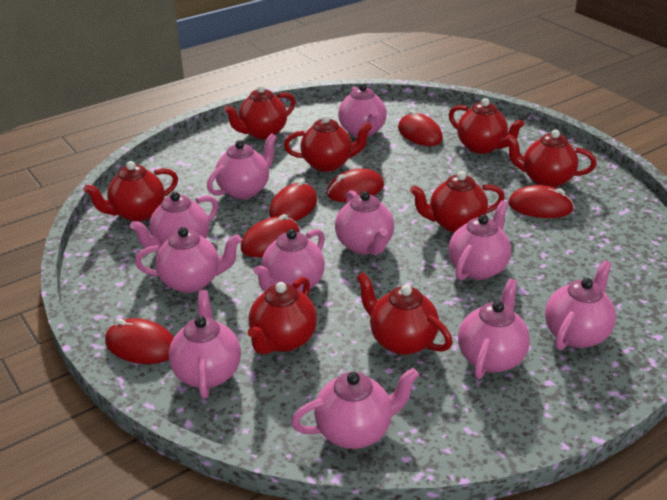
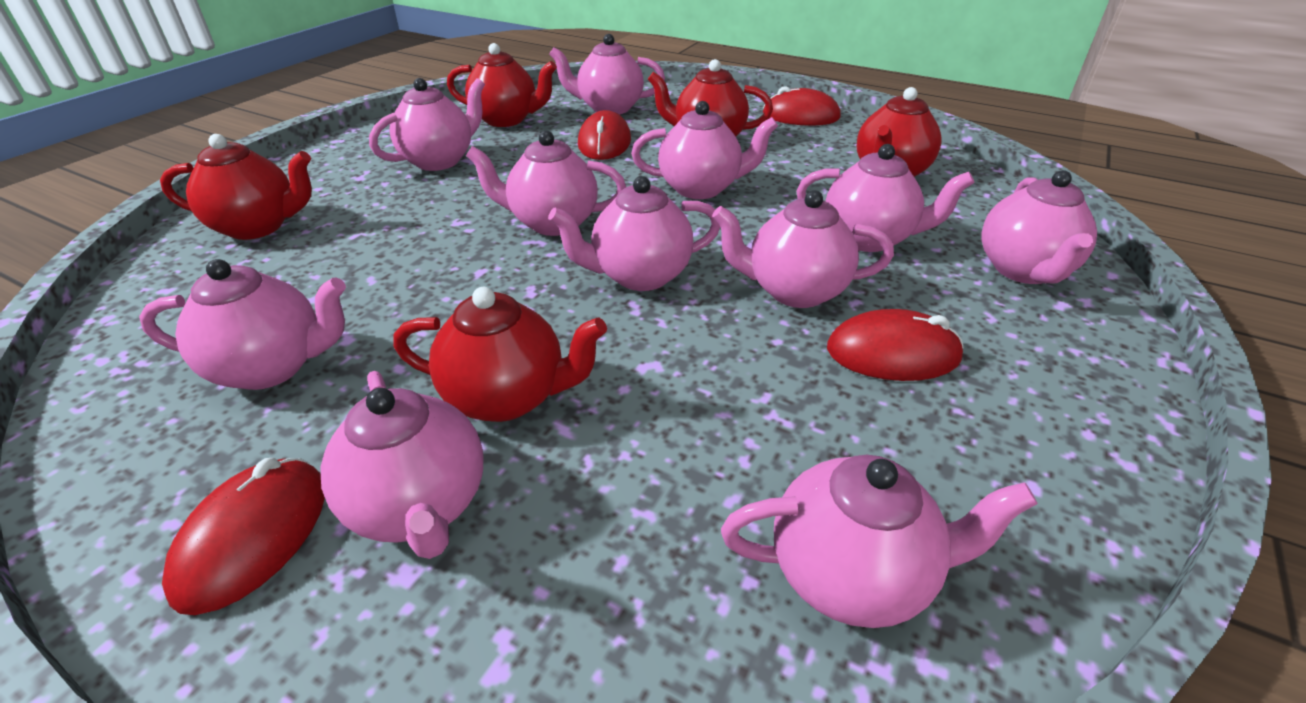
red mouse: [105,318,174,364] [241,214,300,257] [269,179,317,221] [327,168,384,202] [398,110,443,146] [508,185,574,218] = 6 -> [162,458,325,615] [578,110,631,160] [763,86,841,126] [827,309,964,381] = 4
red teapot: [84,161,178,222] [224,85,296,139] [248,277,317,355] [284,115,372,172] [357,272,452,355] [410,171,505,233] [449,98,524,154] [505,130,596,188] = 8 -> [160,134,312,240] [393,287,607,422] [447,43,557,127] [648,59,773,136] [857,87,941,177] = 5

